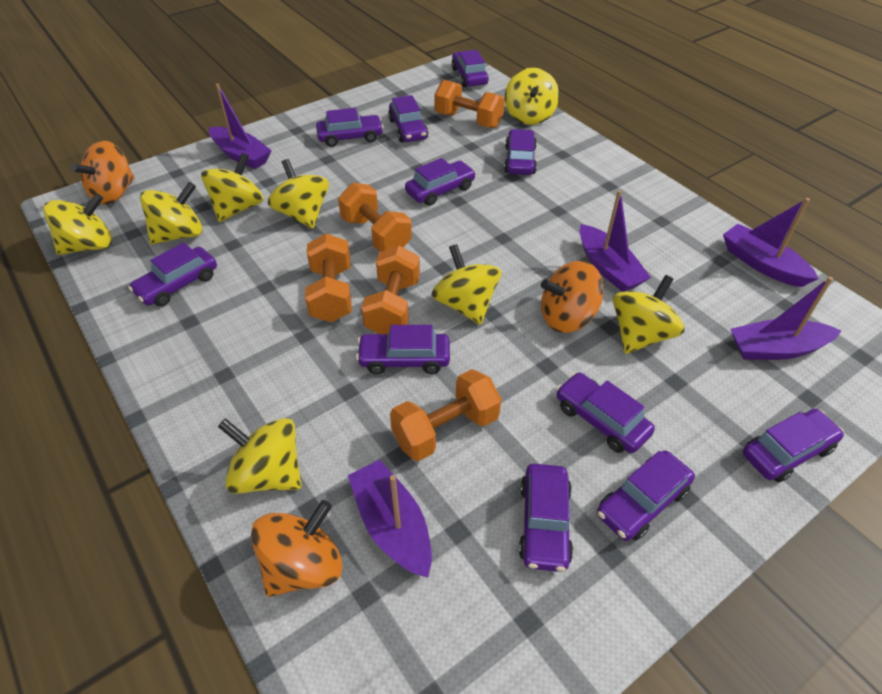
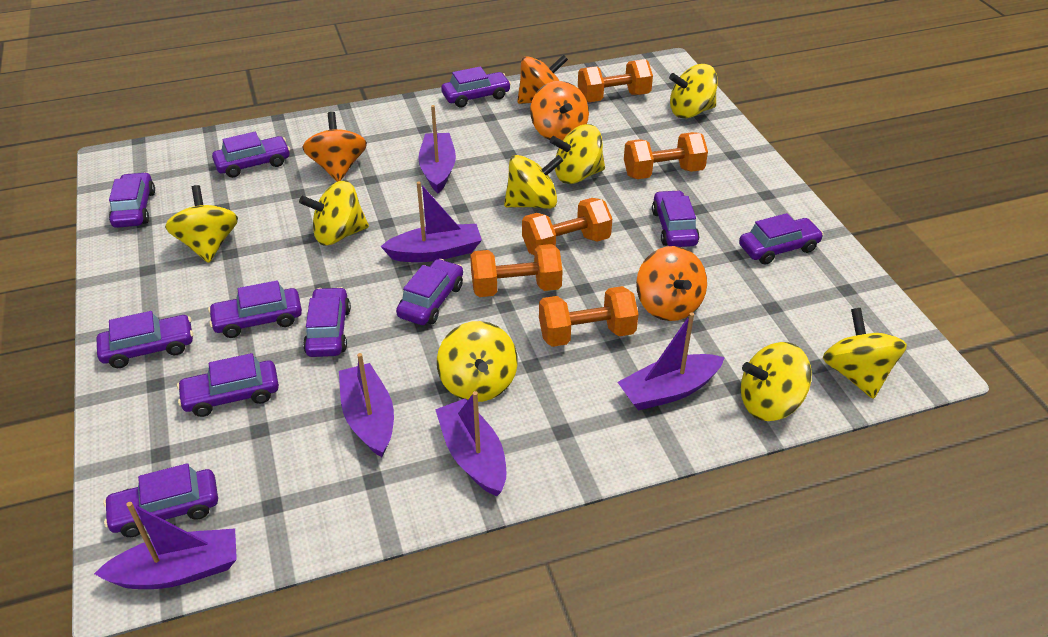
orange spinning top: [71,141,135,204] [251,500,342,597] [541,261,604,333] = 3 -> [303,112,367,182] [517,54,568,104] [530,81,589,141] [636,246,707,321] = 4
purple boat: [209,84,272,169] [348,460,432,578] [580,190,651,292] [723,198,819,287] [731,277,842,360] = 5 -> [94,502,237,589] [339,353,394,457] [380,182,482,262] [418,105,456,193] [435,391,506,496] [618,312,725,411] = 6

